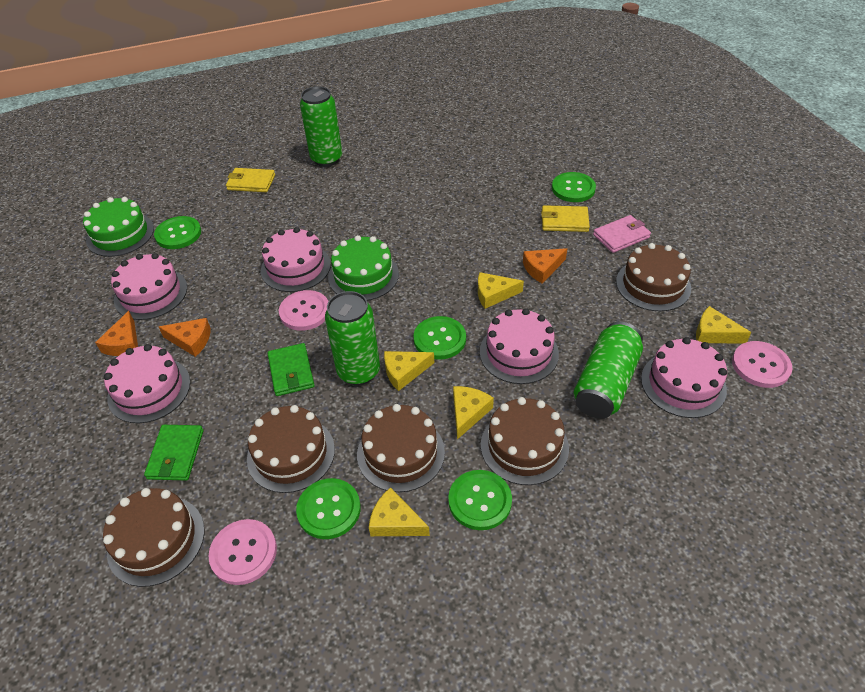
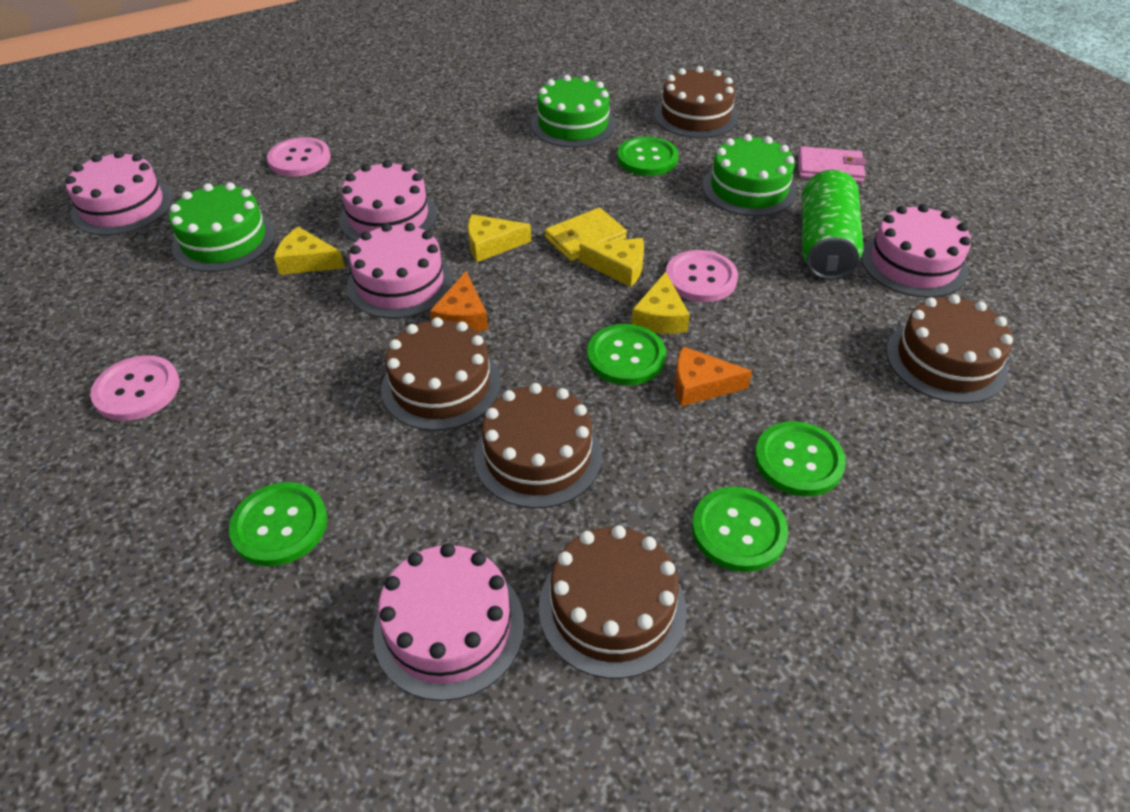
green cake: [83,197,154,257] [328,235,399,301] = 2 -> [169,183,275,272] [531,75,616,147] [702,134,797,216] = 3
green can: [300,86,342,167] [325,291,380,385] [574,322,643,419] = 3 -> [802,170,863,280] = 1
green wallet: [144,425,204,480] [268,343,315,396] = 2 -> none = 0
orange cheese: [95,311,138,356] [159,318,211,357] [523,248,567,284] = 3 -> [430,271,488,332] [675,346,752,407] = 2
yellow cheese: [369,487,430,536] [384,351,434,391] [453,386,494,439] [478,272,524,309] [696,306,752,343] = 5 -> [274,227,345,275] [468,214,531,262] [579,238,644,287] [631,272,690,334] = 4
yellow wallet: [226,168,275,192] [541,205,590,232] = 2 -> [545,208,627,261] = 1

